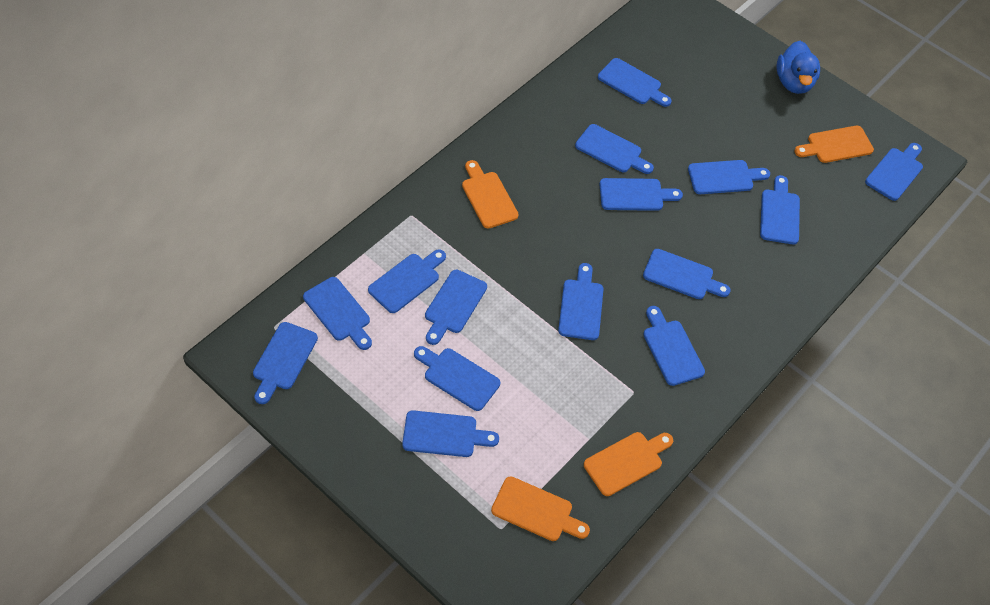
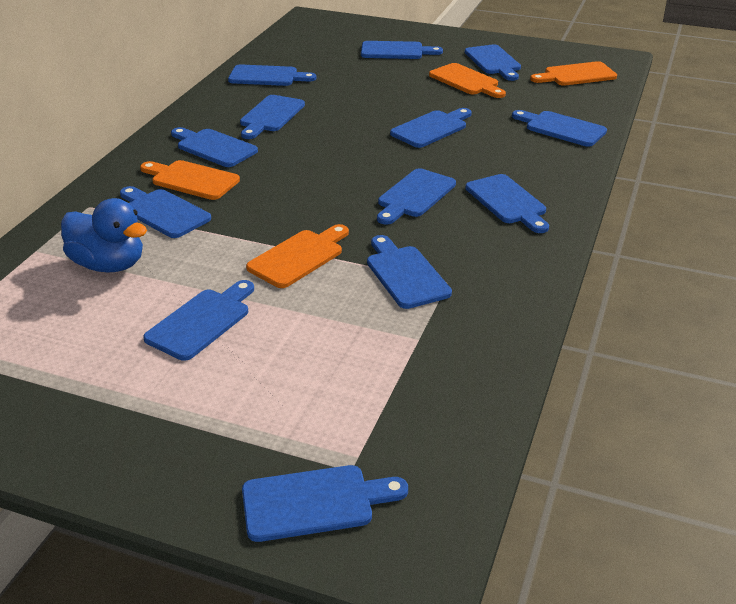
blue cutting board: [253,322,318,404] [303,277,372,350] [368,249,446,313] [402,410,499,457] [414,346,500,411] [425,270,487,345] [558,263,604,340] [575,124,654,174] [598,58,672,107] [599,178,683,211] [643,249,731,299] [643,306,705,386] [688,160,770,194] [760,175,800,244] [865,143,923,201] = 15 -> [120,186,211,238] [143,280,254,361] [171,127,258,167] [228,65,316,86] [240,95,305,139] [242,465,408,542] [361,41,443,59] [367,235,452,309] [377,168,456,224] [390,108,472,148] [465,44,521,81] [465,174,549,233] [512,110,607,147] = 13

